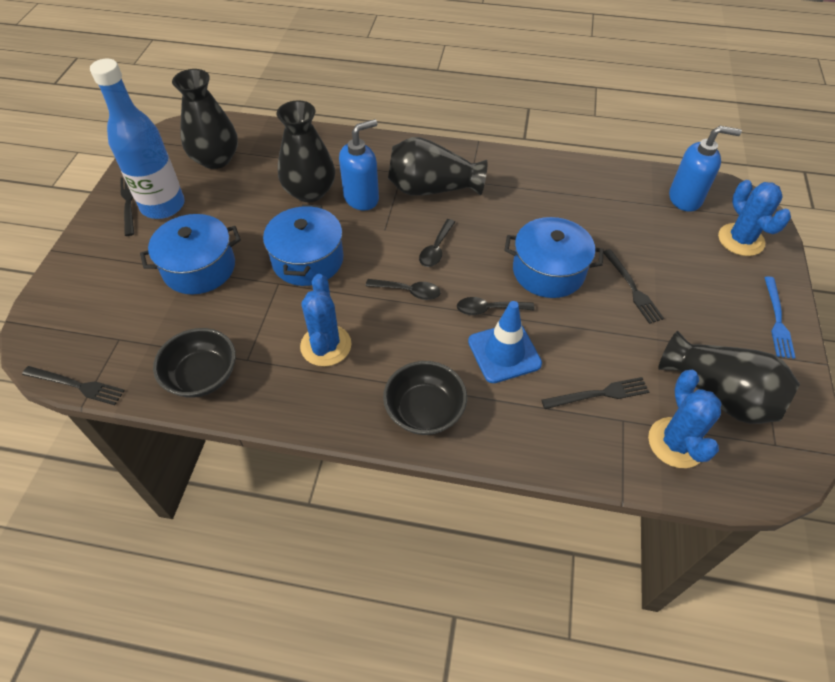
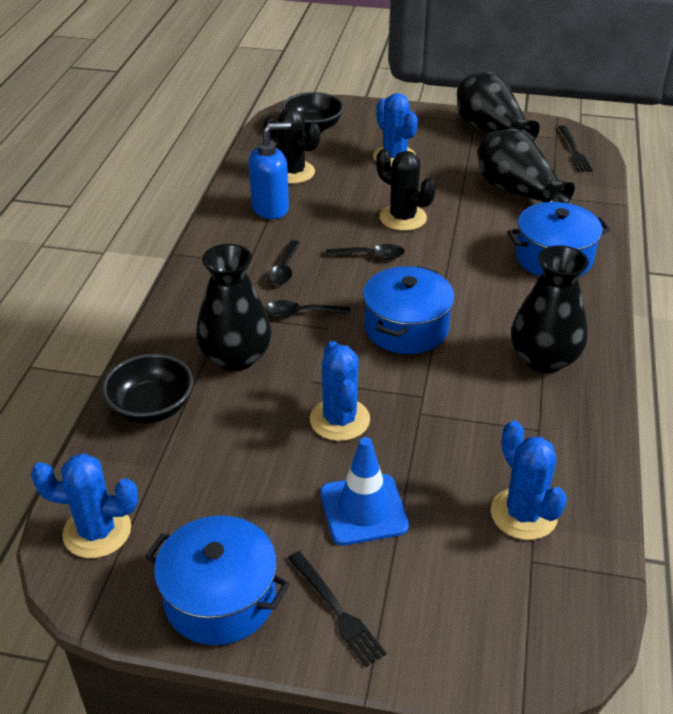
black cactus: none = 0 -> [264,108,320,184] [376,149,436,231] = 2
black fork: [22,366,125,405] [120,177,134,236] [542,377,649,409] [603,249,664,324] = 4 -> [288,551,387,667] [559,125,593,172] = 2
blue bottle: [90,59,185,219] = 1 -> none = 0
blue cactus: [300,274,351,366] [648,370,721,468] [718,180,791,256] = 3 -> [31,453,138,558] [310,341,370,441] [373,93,418,168] [491,421,567,540] = 4
blue fork: [764,277,796,359] = 1 -> none = 0
blue soap dispenser: [339,119,379,210] [669,126,742,212] = 2 -> [249,122,291,219] = 1

